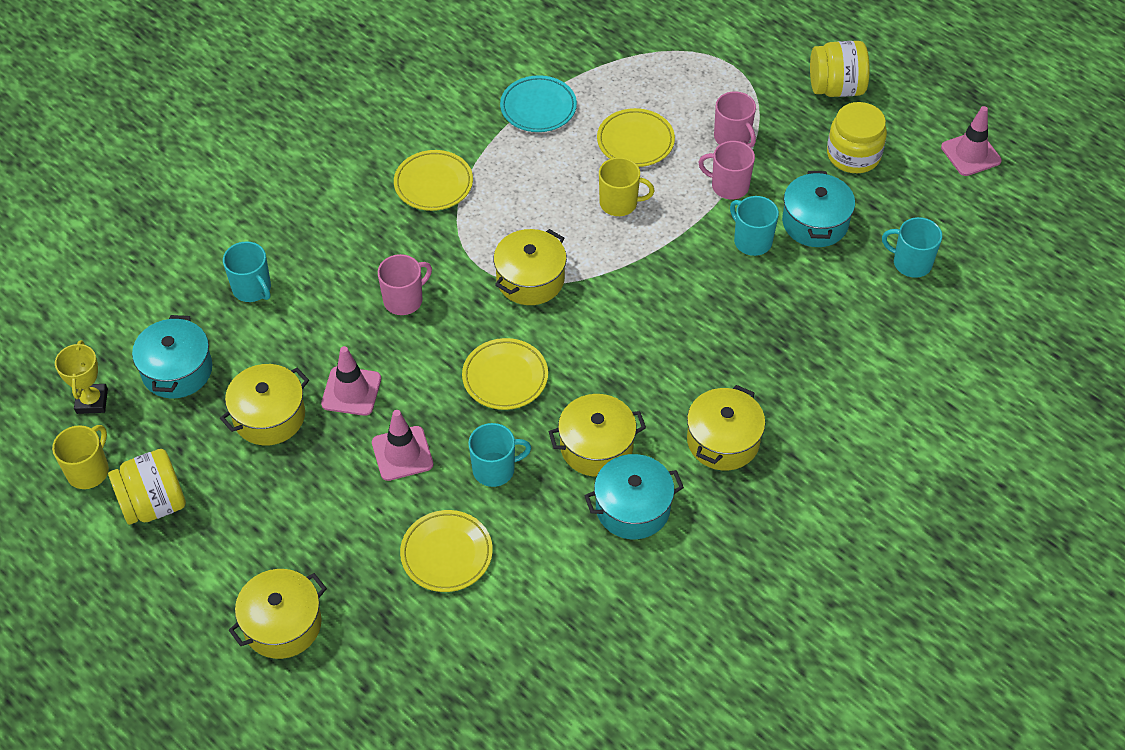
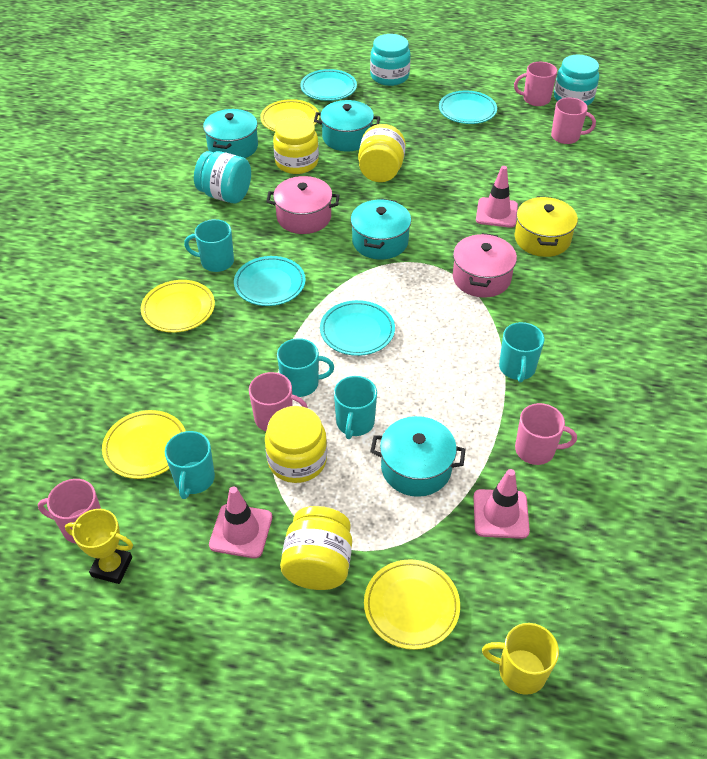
pink mug: [378,254,432,315] [698,141,755,200] [714,91,756,147] = 3 -> [38,479,101,544] [249,372,308,431] [514,62,557,106] [515,403,577,465] [551,98,596,144] = 5
pink pot: none = 0 -> [266,176,340,234] [453,233,517,298] = 2
turquoise jar: none = 0 -> [194,151,251,203] [370,34,411,86] [554,55,599,106] = 3
turquoise mug: [223,241,271,302] [468,423,531,487] [730,196,779,256] [882,217,942,278] = 4 -> [165,431,215,499] [184,219,234,272] [277,338,334,397] [334,376,377,439] [499,322,545,382] = 5
turquoise plate: [500,75,577,132] = 1 -> [234,256,306,306] [300,69,357,101] [320,300,395,356] [439,91,497,124] = 4
turquoise pot: [132,315,213,399] [584,454,684,539] [782,171,855,247] = 3 -> [203,109,258,158] [314,100,380,151] [351,199,411,260] [370,416,466,497] = 4
yellow jar: [108,449,186,525] [810,41,870,97] [827,102,887,173] = 3 -> [265,406,327,483] [273,116,319,174] [280,506,352,590] [358,124,406,182] = 4
yellow mug: [52,425,109,489] [599,157,655,216] = 2 -> [482,623,559,695] = 1
yellow pot: [220,364,309,445] [229,569,327,659] [493,229,567,305] [548,394,646,477] [687,385,765,471] = 5 -> [515,196,578,257] = 1

